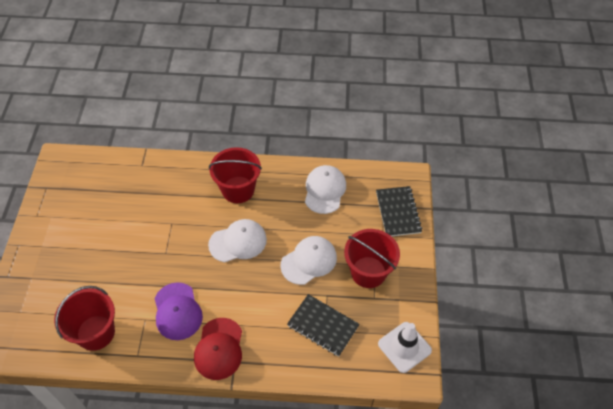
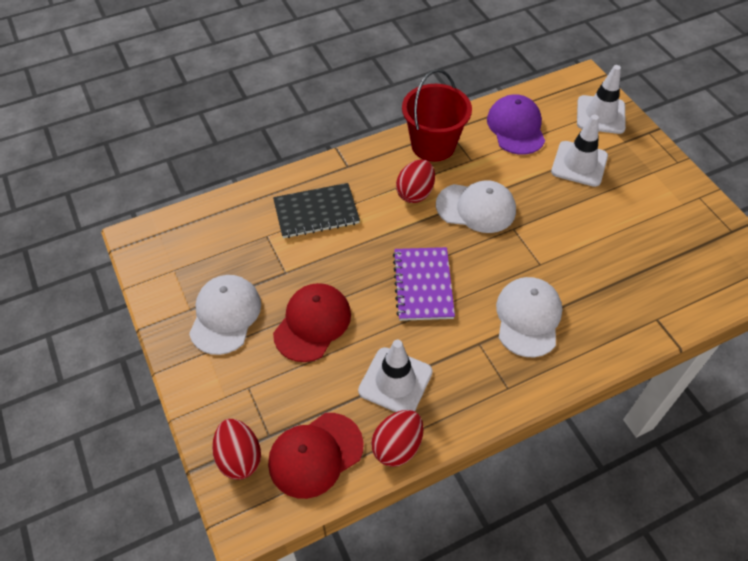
black notebook: [287,294,360,357] [376,186,423,236] = 2 -> [273,183,360,238] = 1
purple notebook: none = 0 -> [393,247,455,321] = 1
red bucket: [54,286,115,351] [209,147,262,203] [344,229,400,288] = 3 -> [402,69,472,162] = 1
red cap: [194,318,242,380] = 1 -> [268,413,364,499] [273,283,351,362] = 2
red egg: none = 0 -> [212,419,261,480] [371,410,423,467] [396,159,435,203] = 3
white traffic cone: [378,322,432,373] = 1 -> [358,340,433,412] [551,115,608,187] [577,65,626,134] = 3

